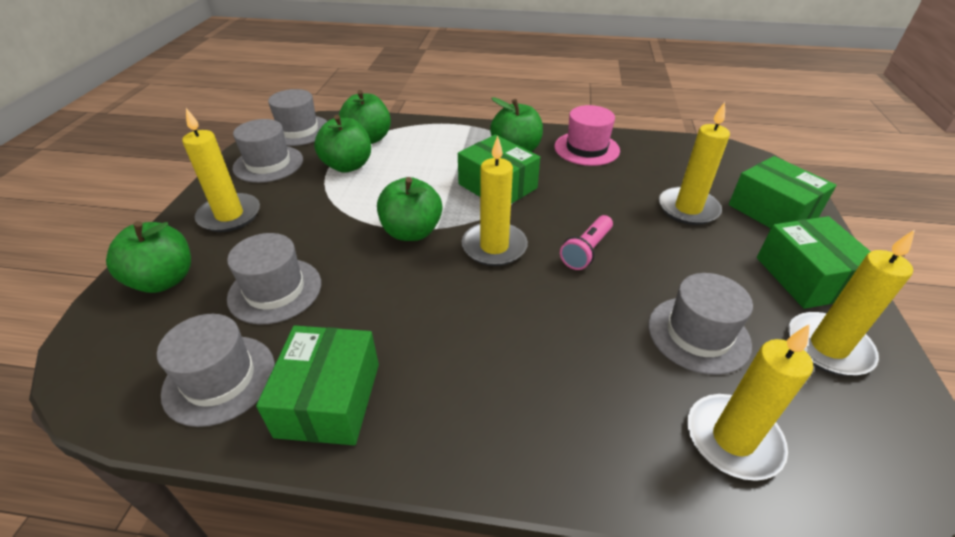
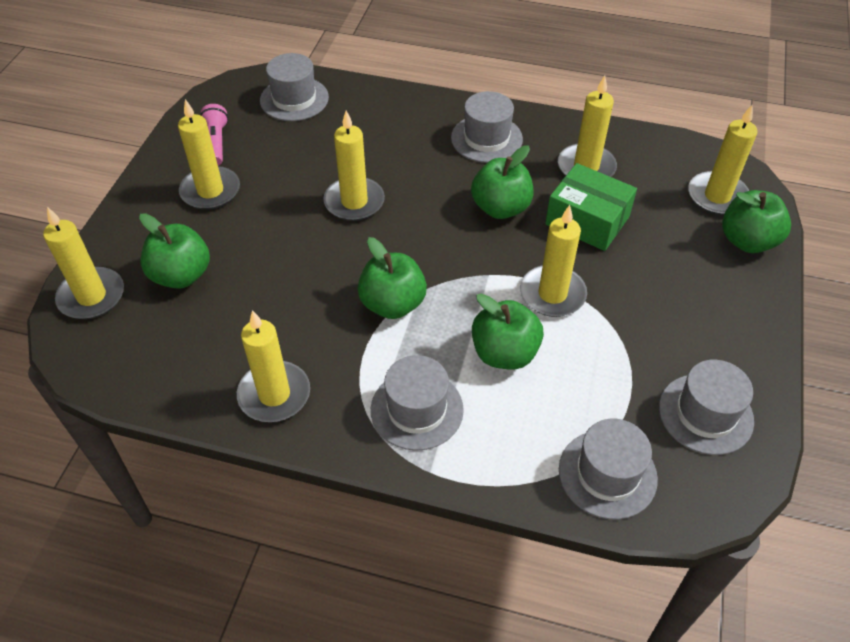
green box: [256,325,379,445] [458,135,540,204] [729,156,837,228] [757,216,871,309] = 4 -> [545,163,637,251] = 1
pink hat: [554,105,620,166] = 1 -> none = 0
yellow candle: [182,108,260,232] [461,136,528,266] [659,102,730,225] [687,324,813,481] [788,229,915,376] = 5 -> [43,207,124,319] [178,99,240,210] [237,310,310,422] [323,111,385,221] [520,205,587,317] [558,75,617,177] [688,104,757,215] = 7

